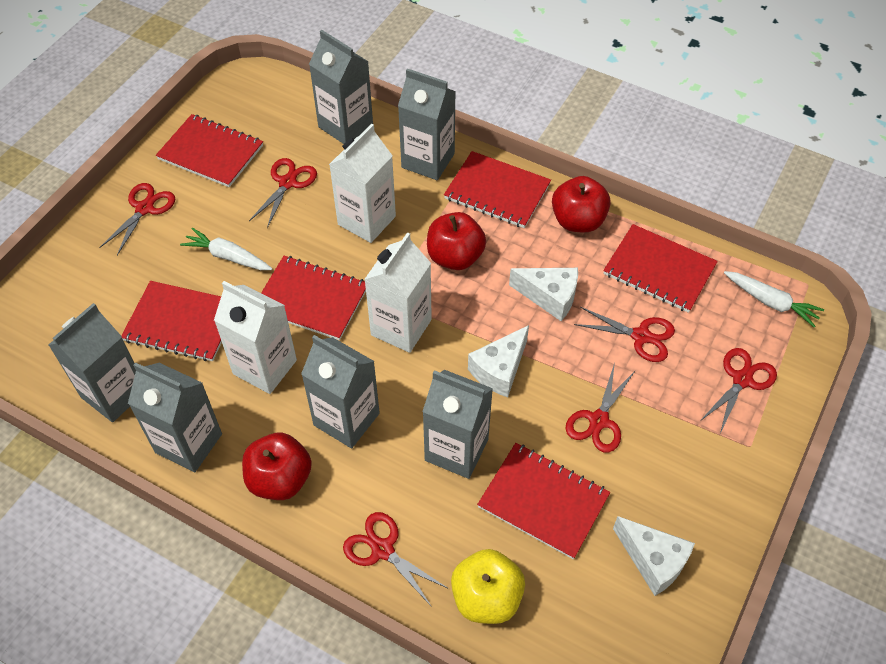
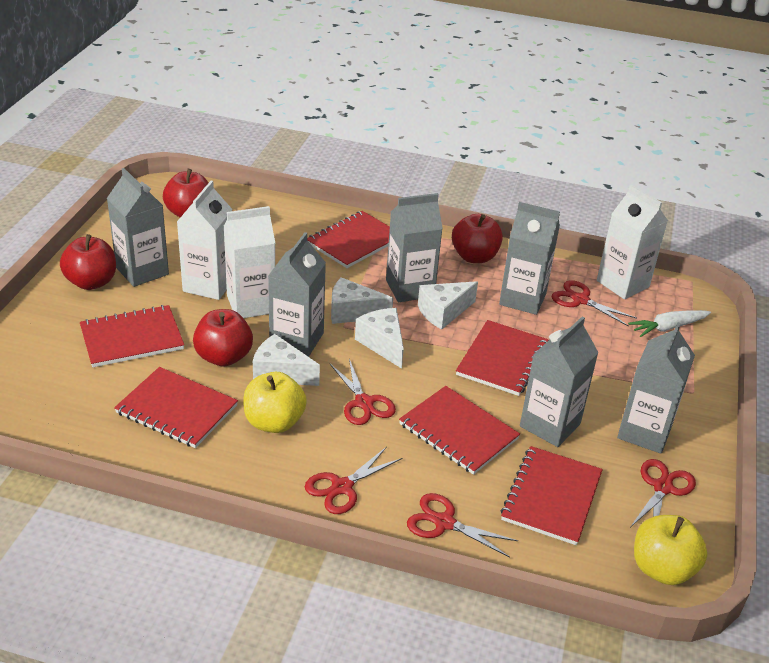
red apple: [242,433,312,500] [427,212,486,270] [552,176,611,232] = 3 -> [60,234,116,290] [163,169,208,217] [193,309,253,367] [452,214,503,263] = 4
red scissors: [99,183,175,255] [249,158,317,228] [343,512,449,607] [566,362,636,453] [574,307,675,362] [700,348,777,433] = 6 -> [305,447,402,514] [330,359,396,425] [407,493,518,558] [552,280,637,327] [631,459,696,526] = 5
white carrot: [180,228,272,270] [724,271,824,327] = 2 -> [628,310,711,337] = 1
white cheese: [468,325,529,397] [509,268,578,321] [613,516,695,596] = 3 -> [253,334,320,386] [331,277,393,324] [355,308,404,369] [418,281,478,330] = 4
yellow apple: [451,549,525,624] = 1 -> [243,372,307,433] [634,515,707,585] = 2

